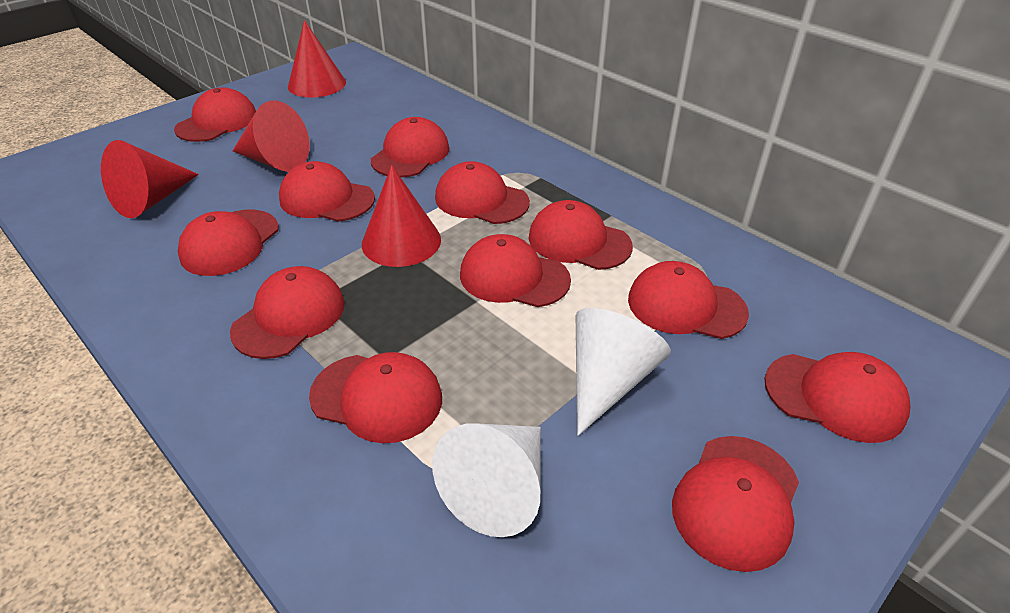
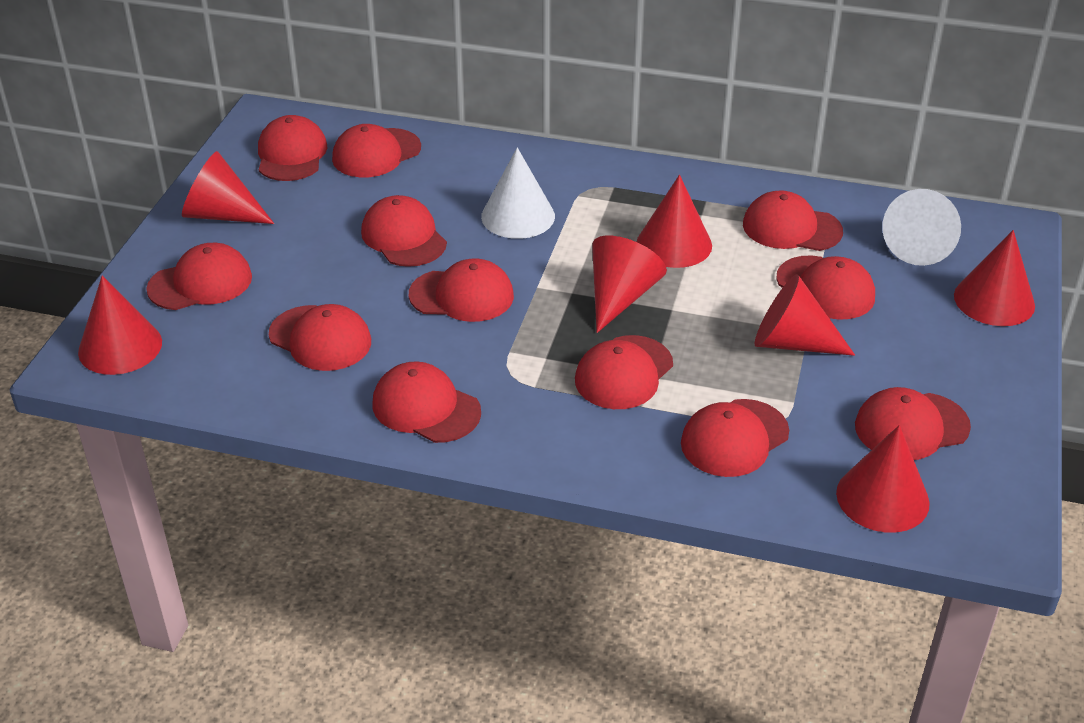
red cone: [101,140,199,218] [233,101,310,172] [288,20,346,98] [362,165,441,267] = 4 -> [78,276,162,375] [182,151,274,224] [592,236,667,333] [637,175,712,268] [755,274,855,356] [836,425,930,533] [954,230,1035,326] = 7

